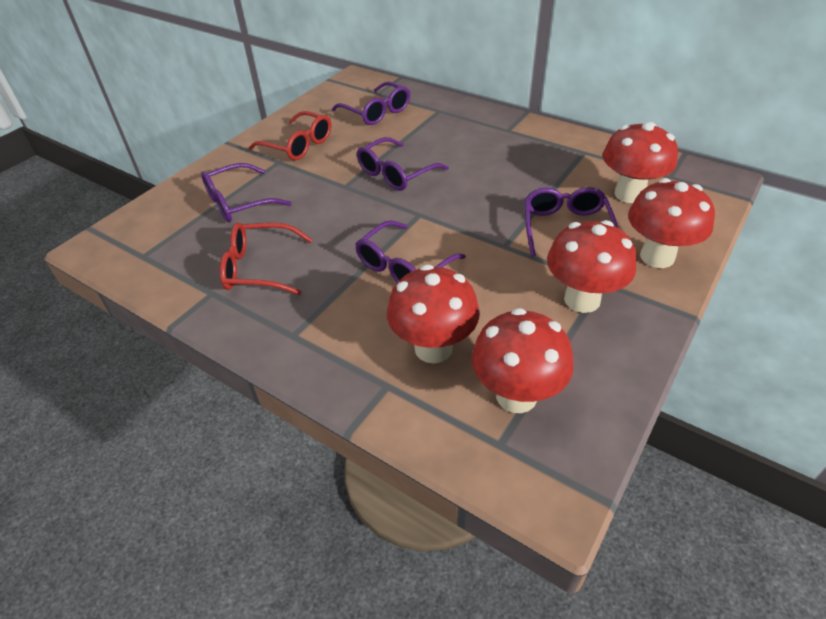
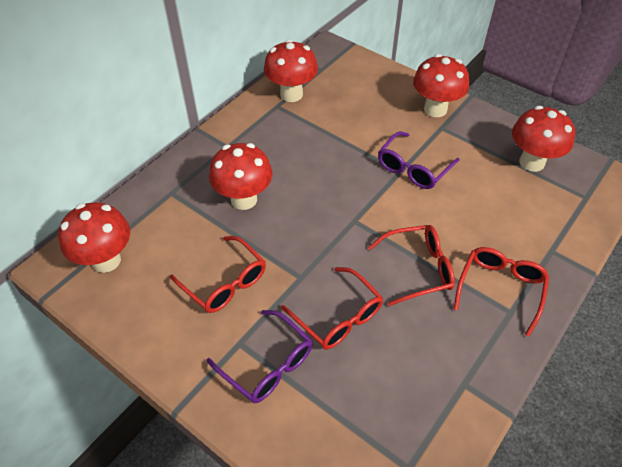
purple glasses: [201,163,292,222] [332,81,410,125] [355,221,466,282] [357,137,449,191] [524,187,618,257] = 5 -> [207,310,313,403] [378,131,460,189] = 2
red glasses: [220,223,312,295] [248,111,331,160] = 2 -> [170,236,266,313] [281,267,383,350] [368,225,455,306] [454,247,549,336] = 4

